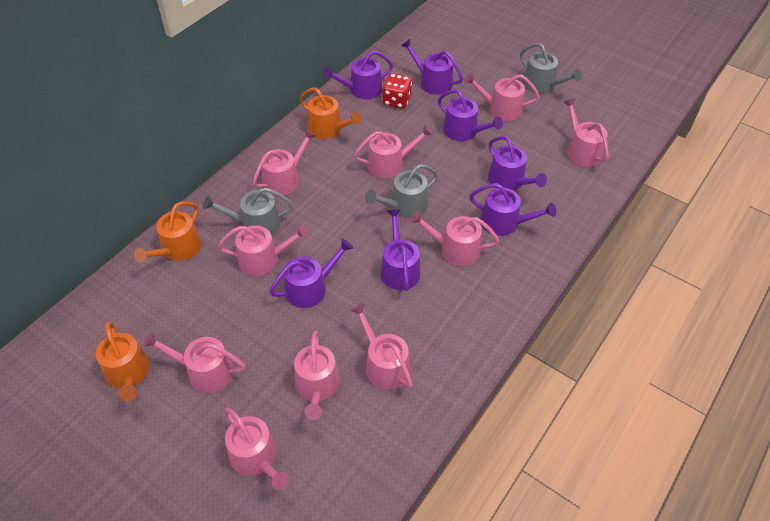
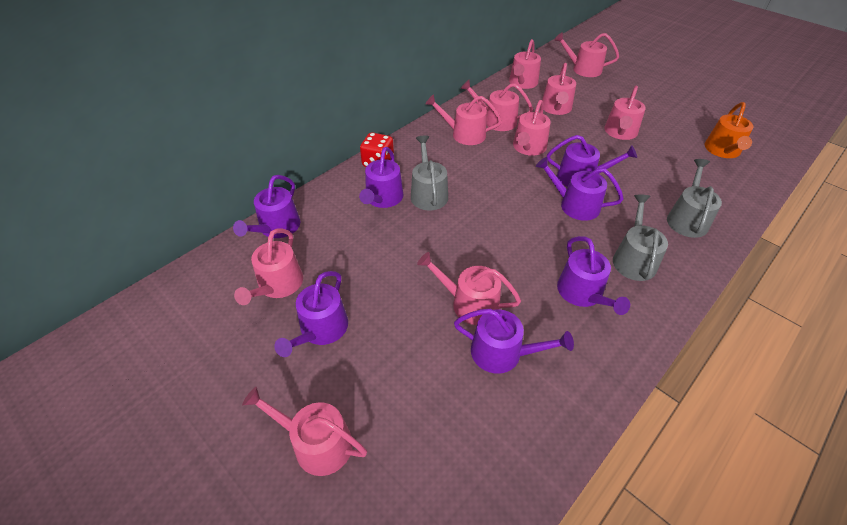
orange watering can: [96,322,150,401] [134,202,201,263] [300,87,362,139] = 3 -> [704,102,753,158] = 1

